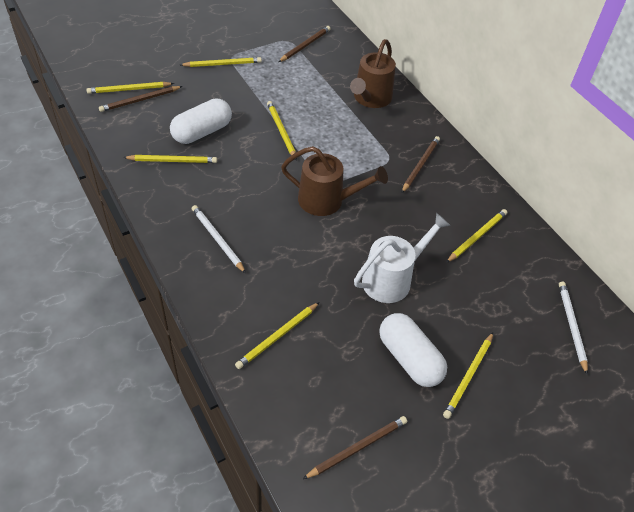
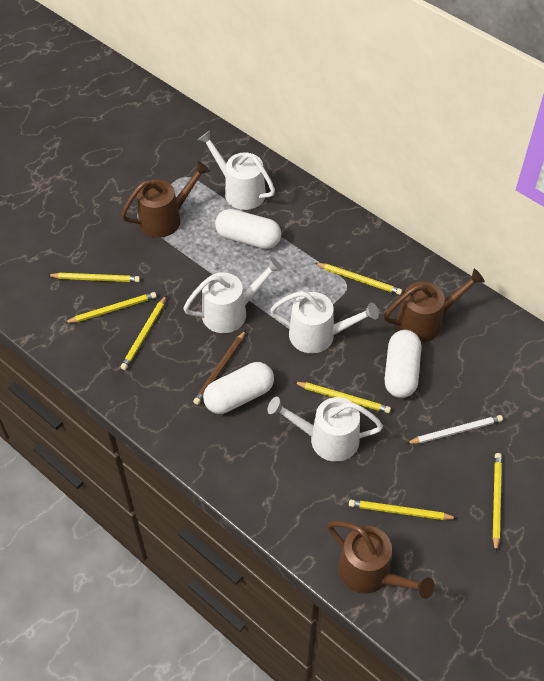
brown pencil: [99,86,183,112] [279,26,331,62] [303,416,407,479] [402,136,440,193] = 4 -> [193,330,246,405] = 1
brown watering can: [281,146,388,216] [350,39,396,108] = 2 -> [121,161,210,238] [328,521,435,599] [384,269,485,343] = 3
white capsule: [170,98,232,144] [379,313,447,387] = 2 -> [203,362,274,414] [215,209,281,249] [385,330,421,398] = 3
white pencil: [192,205,246,273] [559,282,588,374] = 2 -> [406,415,503,444] = 1
white watering can: [354,213,451,303] = 1 -> [183,257,283,333] [198,131,275,210] [267,397,383,462] [270,291,379,353] = 4

